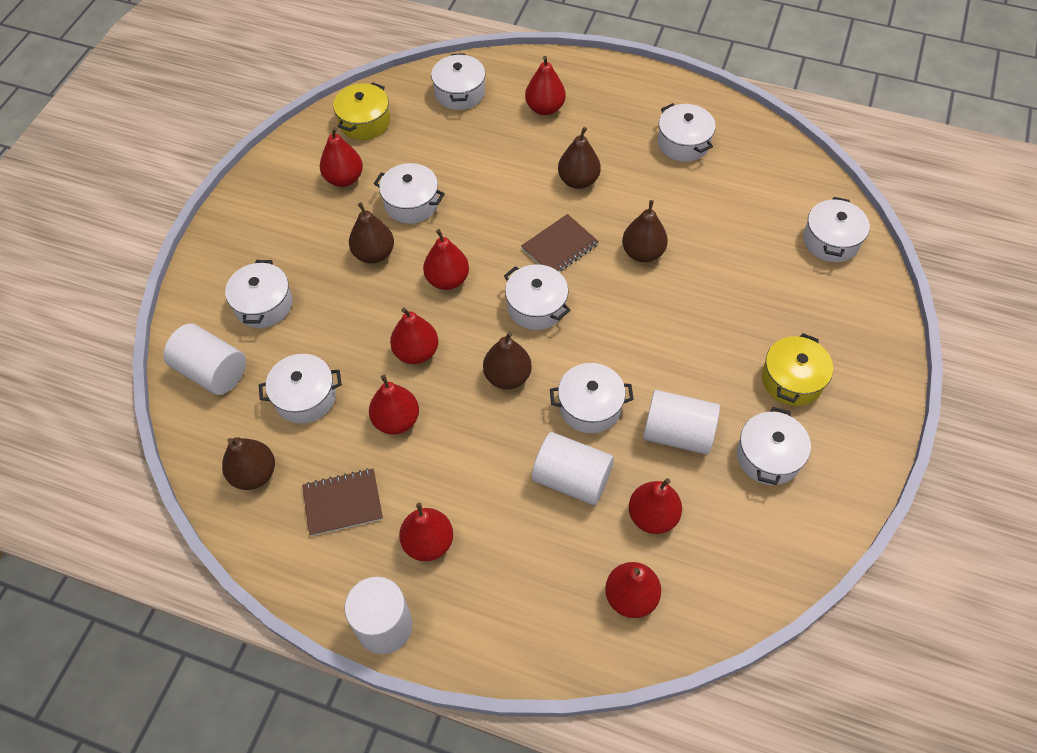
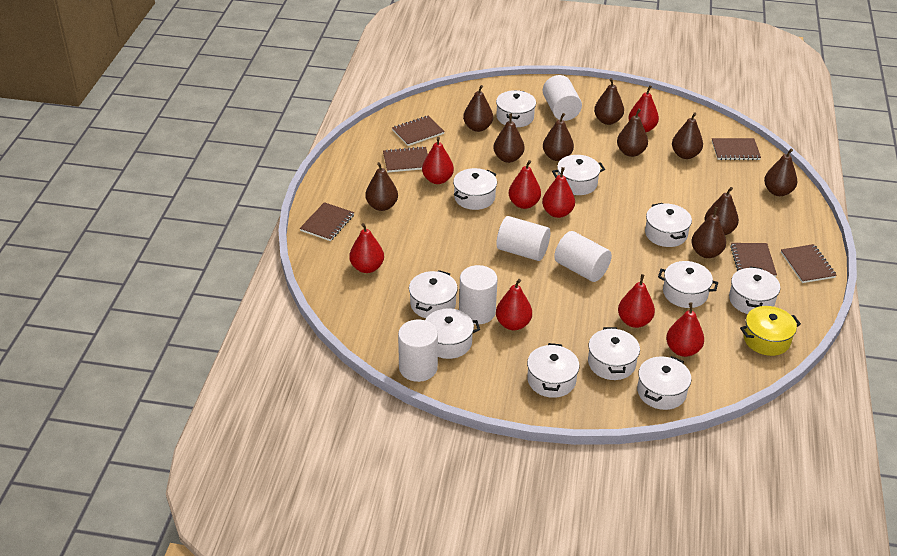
brown notebook: [302,468,383,536] [521,214,599,272] = 2 -> [300,202,354,241] [383,146,428,173] [392,116,445,146] [712,138,761,160] [730,243,777,277] [781,244,837,283] = 6
brown pear: [222,437,275,490] [349,202,394,264] [483,331,532,389] [558,127,601,189] [622,200,668,262] = 5 -> [365,162,398,211] [463,85,493,132] [493,114,525,163] [543,113,574,161] [594,78,624,125] [617,109,648,157] [672,112,703,159] [691,207,726,258] [704,187,739,235] [764,149,797,196] = 10
white cylinder: [164,324,246,395] [345,576,413,654] [532,432,614,505] [643,390,720,455] = 4 -> [398,320,438,382] [459,265,498,324] [496,216,550,261] [543,75,582,121] [554,231,612,282] = 5
white pot: [225,260,293,328] [259,354,342,424] [374,163,445,224] [431,53,485,110] [504,264,570,330] [550,363,634,433] [658,103,716,162] [737,407,811,485] [803,197,870,262] = 9 -> [409,270,458,318] [425,308,480,359] [453,168,497,210] [496,90,536,127] [527,343,580,398] [552,155,605,195] [588,327,640,380] [637,356,692,410] [645,203,692,247] [658,261,718,308] [729,266,780,314] = 11
yellow pot: [333,82,390,140] [762,333,833,406] = 2 -> [740,306,801,356] = 1

